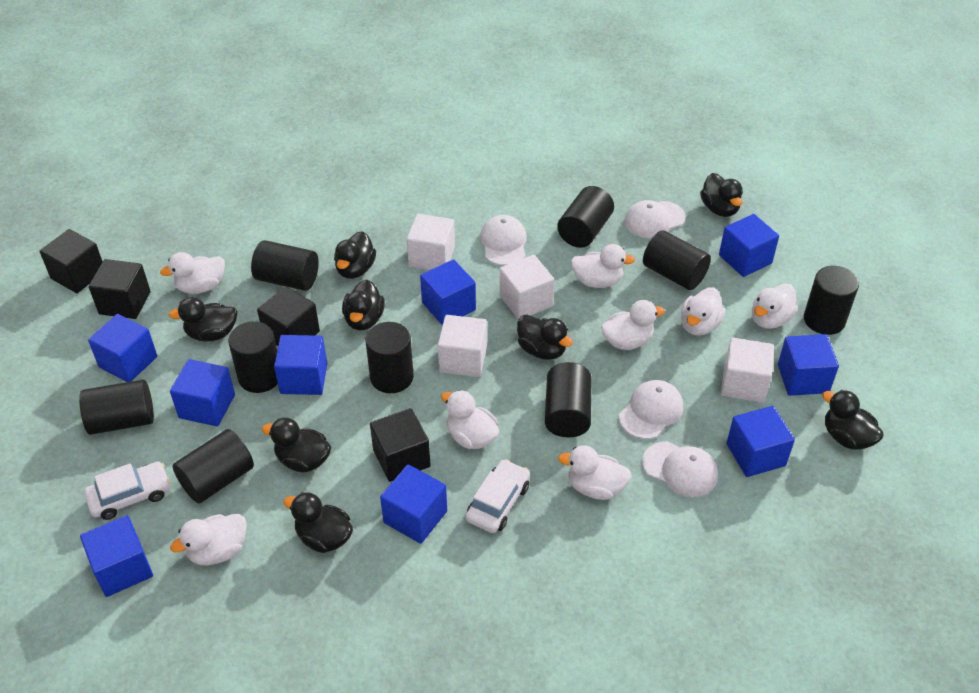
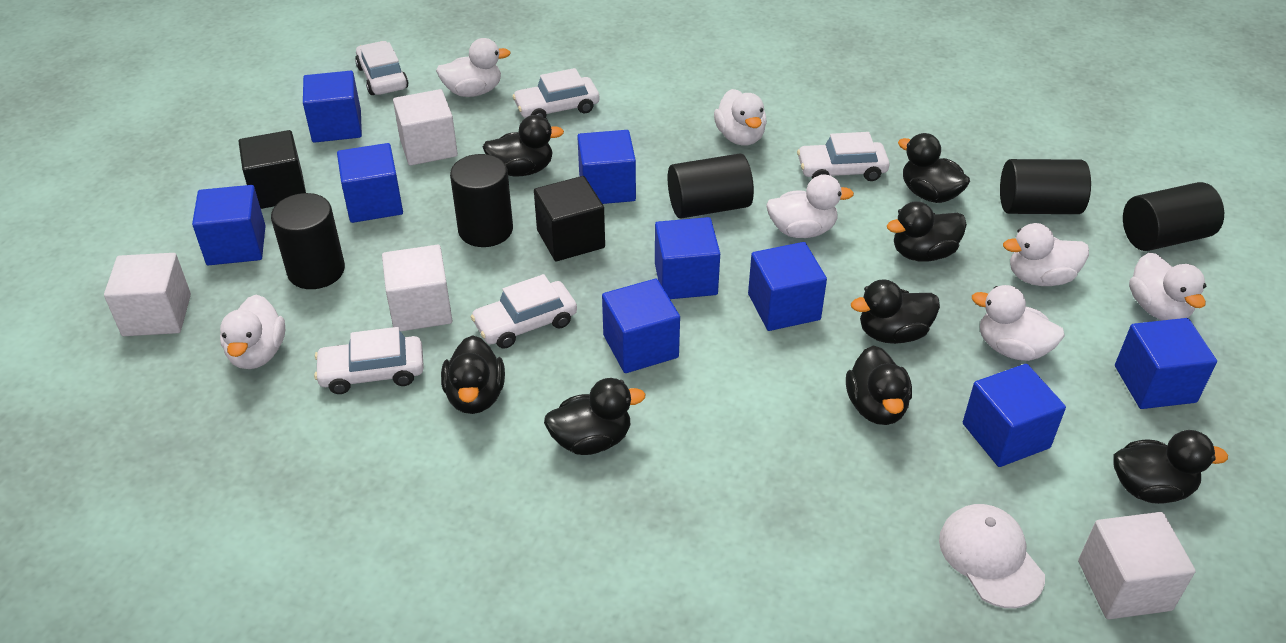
black cube: [40,229,103,293] [89,259,151,319] [257,286,320,346] [370,408,431,482] = 4 -> [238,130,306,209] [534,176,605,261] = 2
black cylinder: [79,380,154,435] [173,429,254,503] [228,321,278,393] [251,240,319,291] [366,322,413,393] [545,362,592,437] [557,186,614,248] [643,230,711,290] [804,266,859,335] = 9 -> [271,193,345,289] [450,154,513,247] [668,153,754,218] [1000,159,1091,214] [1123,182,1224,251] = 5
white cap: [480,215,527,266] [619,380,683,439] [624,200,686,238] [642,441,718,497] = 4 -> [939,504,1045,608] = 1
white car: [84,462,170,520] [466,459,530,533] = 2 -> [314,327,424,394] [355,41,408,95] [471,274,577,349] [513,68,599,118] [797,132,890,181] = 5
white duck: [160,252,225,294] [170,514,247,565] [441,390,499,449] [558,445,632,500] [571,244,635,288] [601,300,665,350] [681,288,726,336] [752,284,798,329] = 8 -> [220,294,285,369] [436,38,511,97] [714,89,767,146] [766,175,854,238] [972,285,1065,361] [1003,223,1089,286] [1129,252,1206,320] = 7

